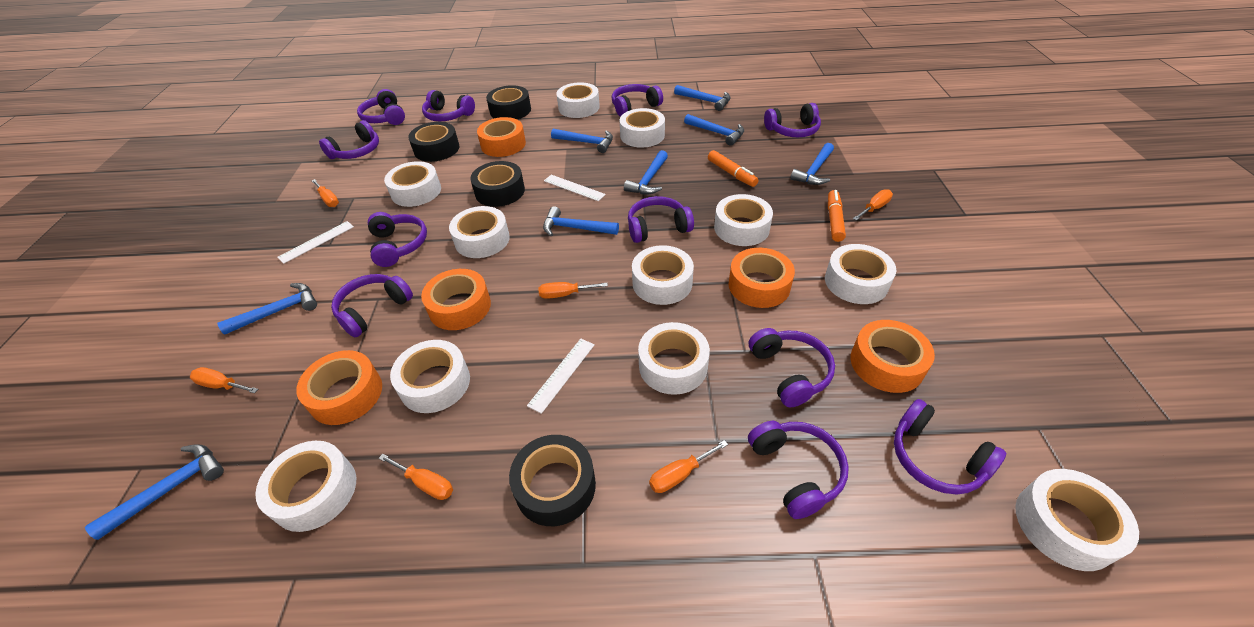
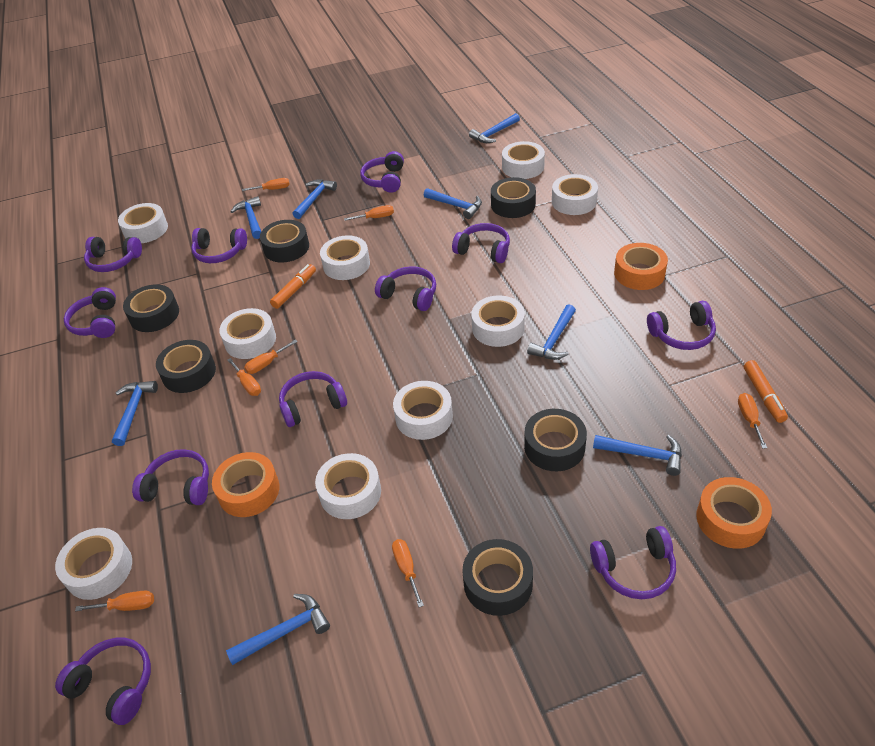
black tape: [408,122,459,162] [470,161,525,207] [486,85,531,119] [509,435,596,526] = 4 -> [123,284,179,332] [156,340,216,393] [260,220,309,262] [462,539,533,616] [491,177,536,218] [524,409,587,471] = 6
orange screwdriver: [190,367,258,393] [312,179,339,207] [379,454,453,500] [538,282,608,299] [649,440,728,493] [853,189,893,220] = 6 -> [75,591,154,611] [227,358,261,396] [242,178,290,191] [244,339,298,374] [344,205,394,221] [392,539,424,607] [738,393,767,449] = 7
orange tape: [296,350,382,425] [421,269,491,330] [477,117,526,157] [728,248,795,308] [851,320,935,393] = 5 -> [212,452,279,517] [614,243,668,290] [696,477,772,549] = 3
white ruler: [277,221,354,264] [527,339,595,414] [544,175,606,201] = 3 -> none = 0
white tape: [255,441,356,532] [384,161,441,207] [390,340,470,413] [449,206,510,258] [556,82,600,118] [620,108,665,148] [632,245,694,305] [638,322,710,395] [714,194,773,246] [825,244,896,304] [1015,469,1139,571] = 11 -> [55,528,132,600] [118,203,168,243] [219,308,276,359] [315,453,381,519] [320,235,370,280] [393,381,453,440] [471,296,525,347] [502,141,545,179] [552,174,598,215] = 9

